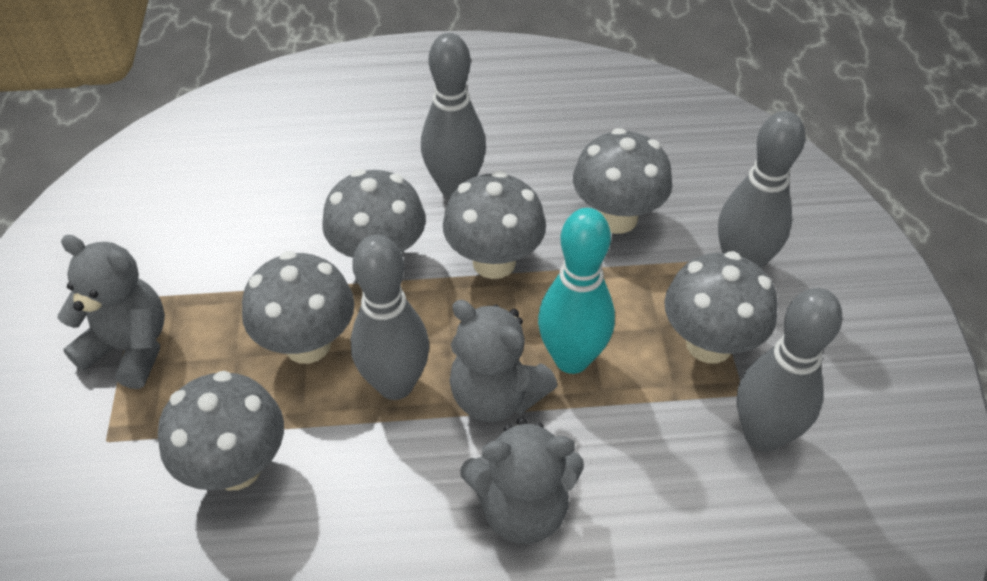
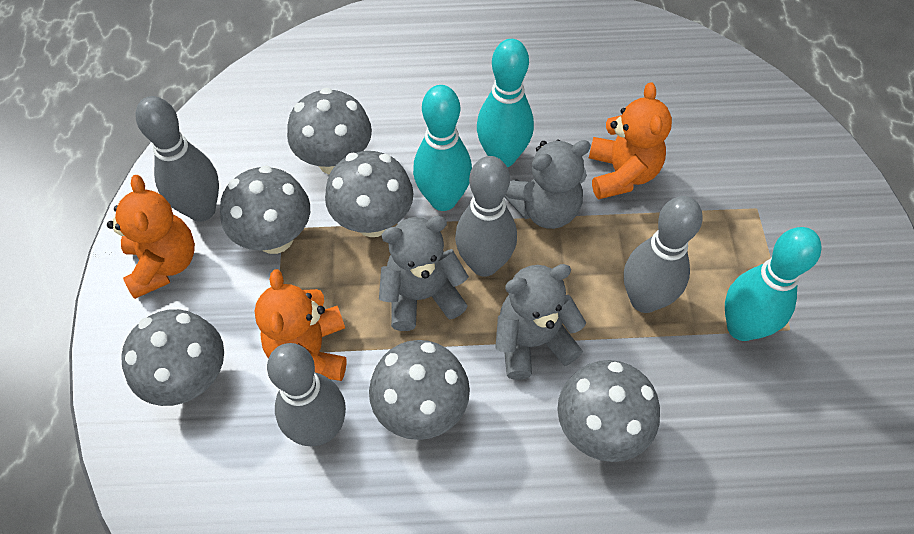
orange teddy bear: none = 0 -> [107,175,195,299] [255,269,347,381] [589,82,672,199] = 3
turquoise bowling pin: [538,208,615,374] = 1 -> [413,85,472,211] [477,39,534,167] [725,227,822,341] = 3

